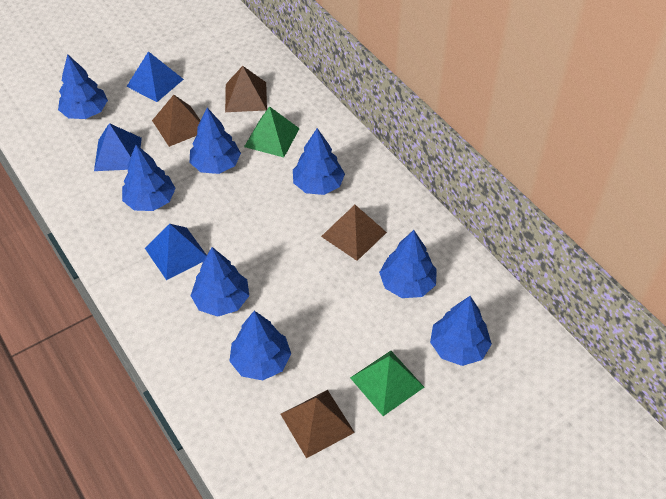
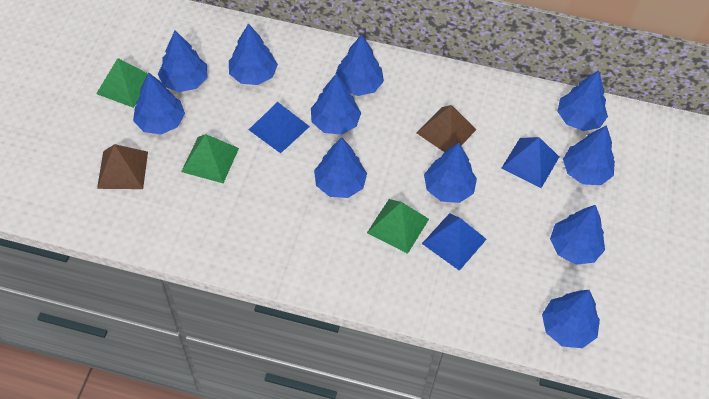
blue tree: [58,54,108,119] [122,145,176,211] [190,108,241,174] [190,247,249,317] [229,311,291,380] [293,128,345,195] [379,230,437,298] [430,296,492,366] = 8 -> [133,72,185,134] [158,31,207,92] [229,24,278,85] [311,73,361,135] [314,137,367,198] [336,34,384,96] [424,142,477,203] [542,290,600,348] [550,205,605,265] [557,70,608,131] [563,125,615,185] = 11
brown pyramid: [152,95,201,147] [225,66,267,112] [281,390,355,458] [321,205,387,261] = 4 -> [97,144,148,189] [417,105,476,152] = 2
green pyramid: [244,106,300,157] [350,351,424,416] = 2 -> [96,58,148,108] [181,134,239,183] [367,199,429,254] = 3

